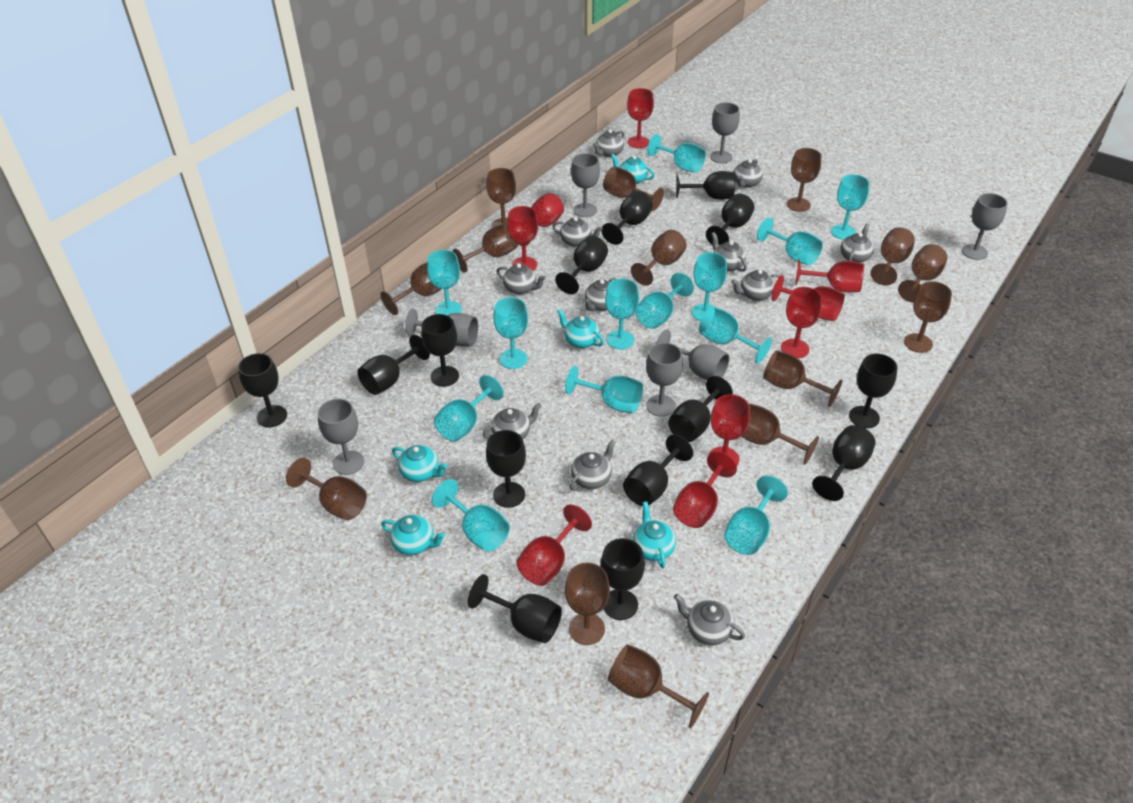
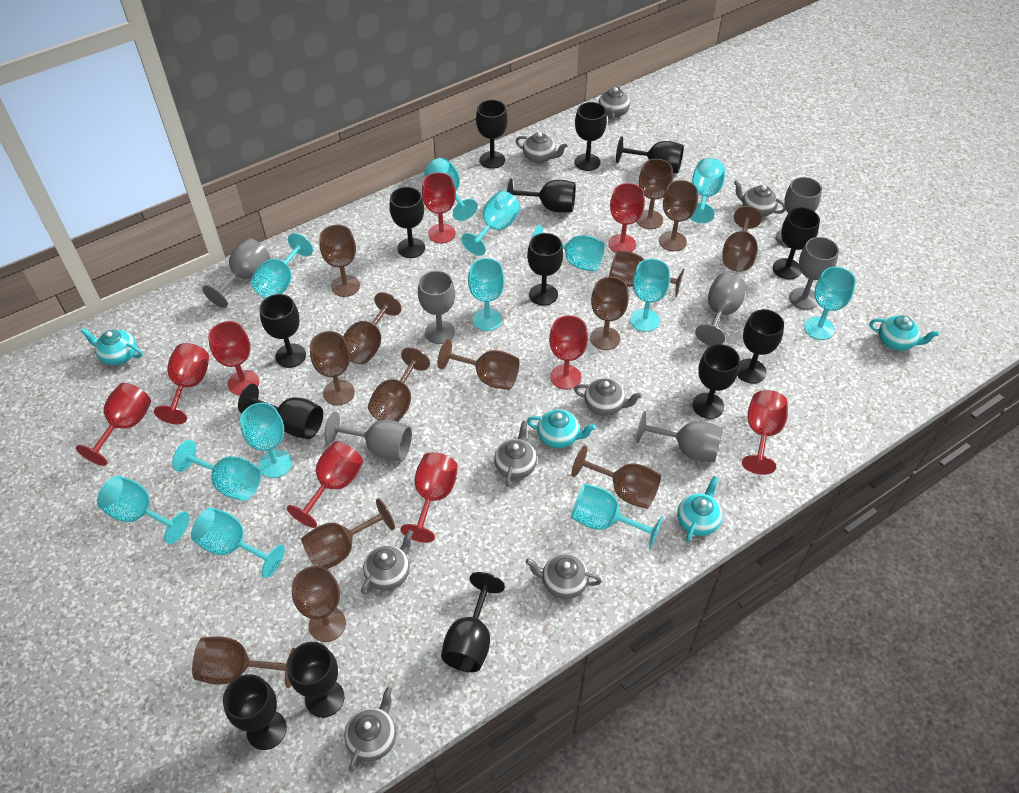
grey teapot: [483,403,542,439] [496,263,546,294] [552,217,602,247] [570,440,615,490] [583,277,616,311] [593,129,624,157] [674,594,745,645] [711,232,747,272] [731,270,780,301] [733,159,763,188] [840,223,874,263] = 11 -> [344,687,396,772] [361,530,413,594] [494,421,537,487] [516,132,567,163] [526,554,602,599] [574,378,642,416] [599,85,630,119] [734,180,786,217] = 8
turquoise teapot: [381,515,445,555] [392,445,448,482] [557,309,604,348] [611,154,655,184] [632,501,676,568] = 5 -> [80,328,143,365] [527,409,596,448] [677,476,723,542] [869,315,939,351] = 4

